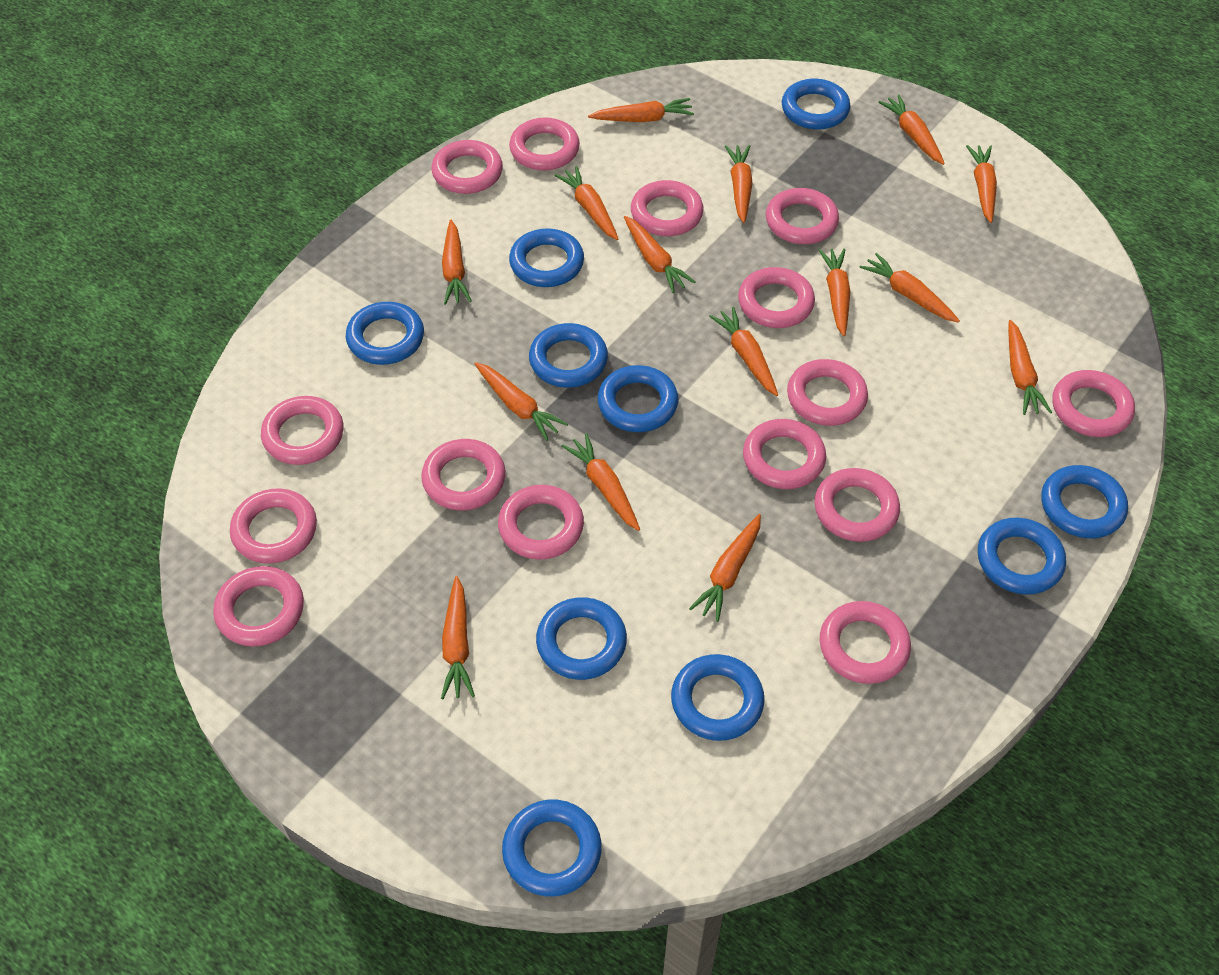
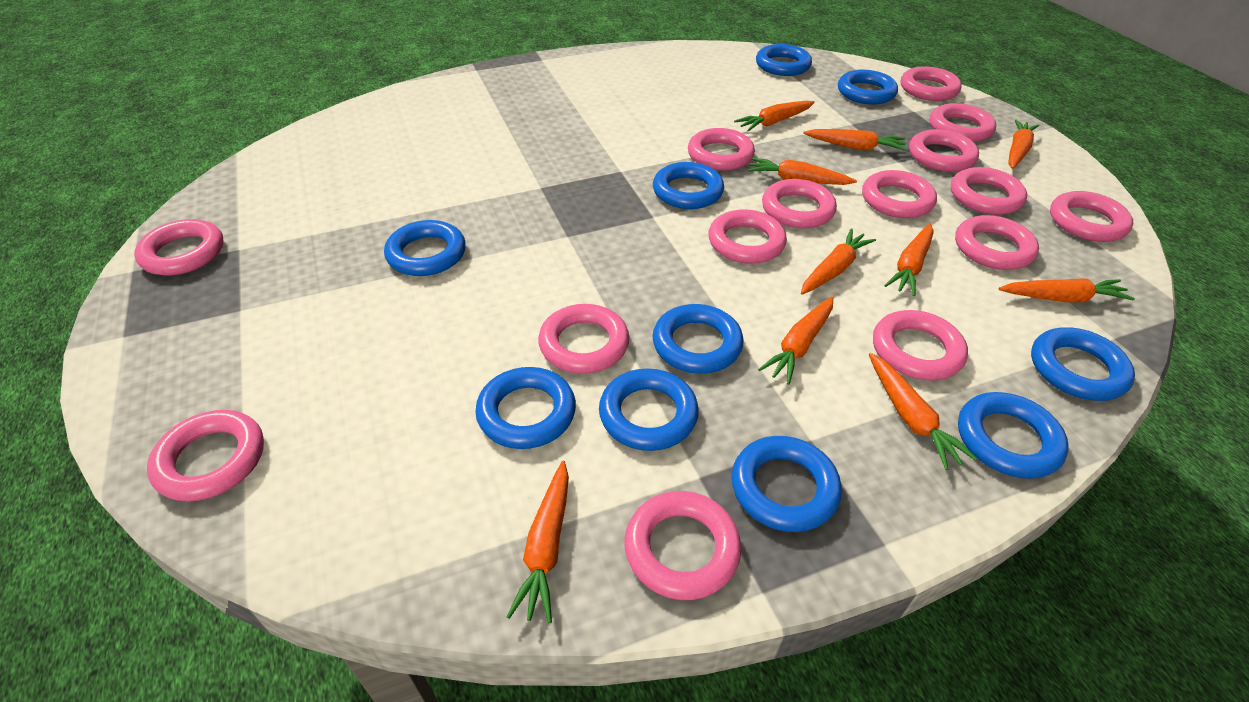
orange carrot: [441,576,475,699] [442,220,472,305] [475,362,568,441] [554,166,618,240] [561,433,640,531] [588,98,694,122] [624,216,696,293] [689,514,761,622] [709,307,778,396] [725,145,753,223] [819,248,850,336] [859,253,960,323] [878,94,945,165] [966,145,997,223] [1008,320,1052,415] = 15 -> [507,461,569,623] [734,101,815,132] [748,158,857,185] [758,297,833,385] [801,228,876,294] [803,129,907,151] [869,353,977,470] [884,224,933,296] [998,278,1135,302] [1008,119,1039,169] = 10

